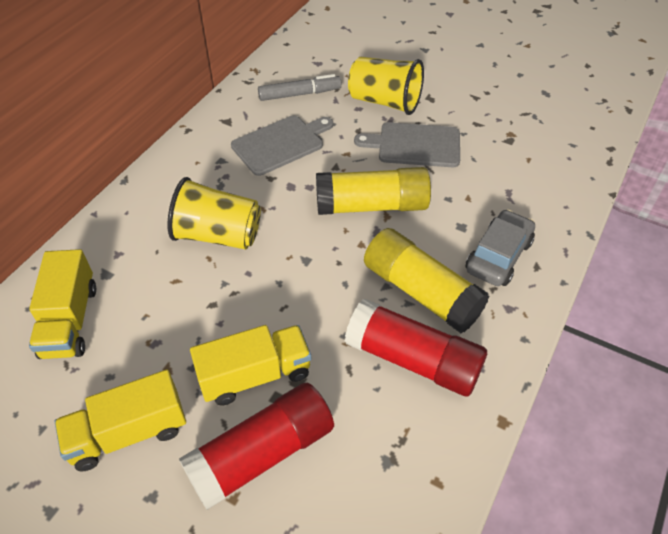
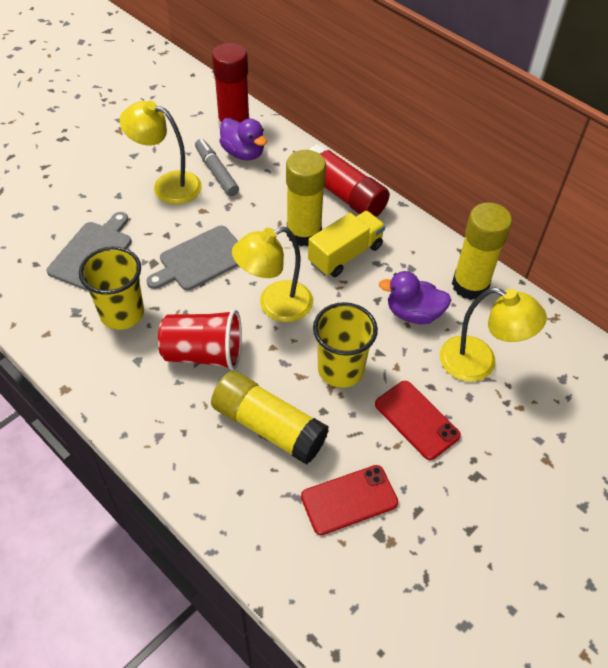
grey car: [466,209,535,286] = 1 -> none = 0
purple duck: none = 0 -> [219,118,267,160] [379,271,451,324] = 2
red cup: none = 0 -> [158,309,242,371] = 1
red phone: none = 0 -> [301,465,398,535] [375,381,461,460] = 2
yellow glue stick: [316,167,431,215] [364,228,489,333] = 2 -> [211,371,329,464] [286,150,326,246] [452,202,512,300] = 3
yellow lamp: none = 0 -> [120,101,202,204] [232,227,313,322] [440,287,547,382] = 3
yellow truck: [29,249,96,359] [55,370,186,471] [190,325,311,406] = 3 -> [308,211,385,277] = 1

